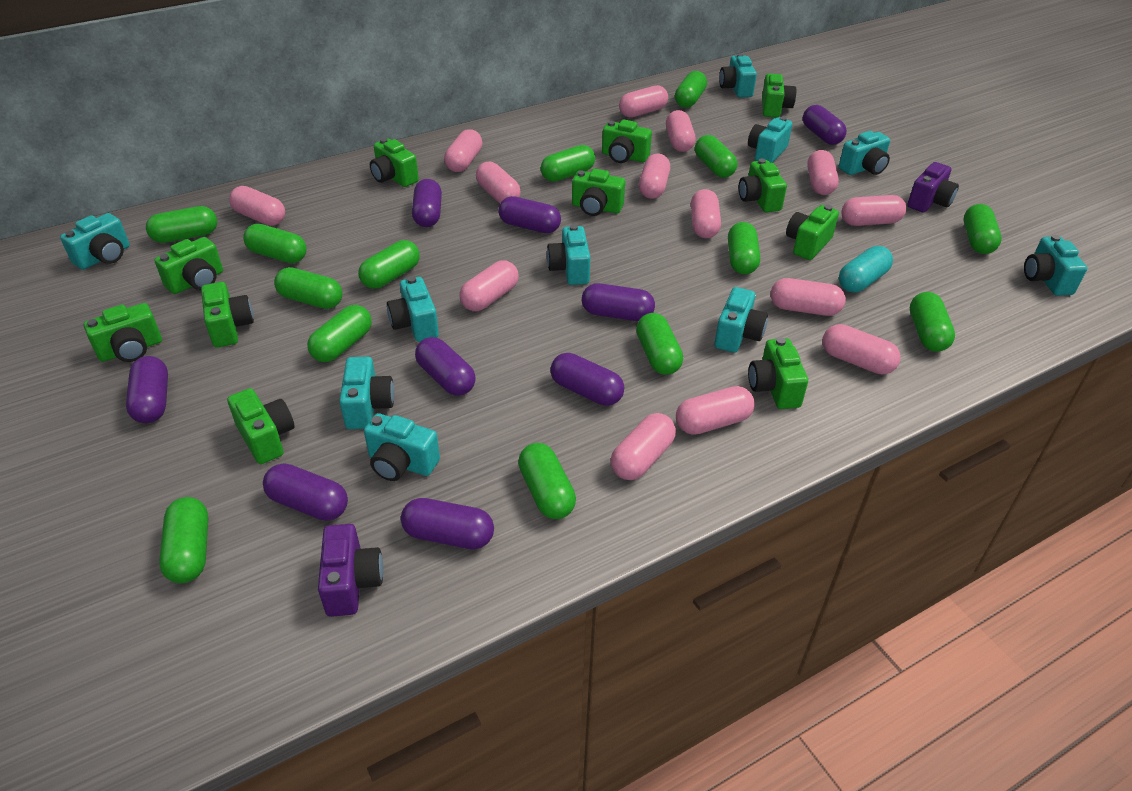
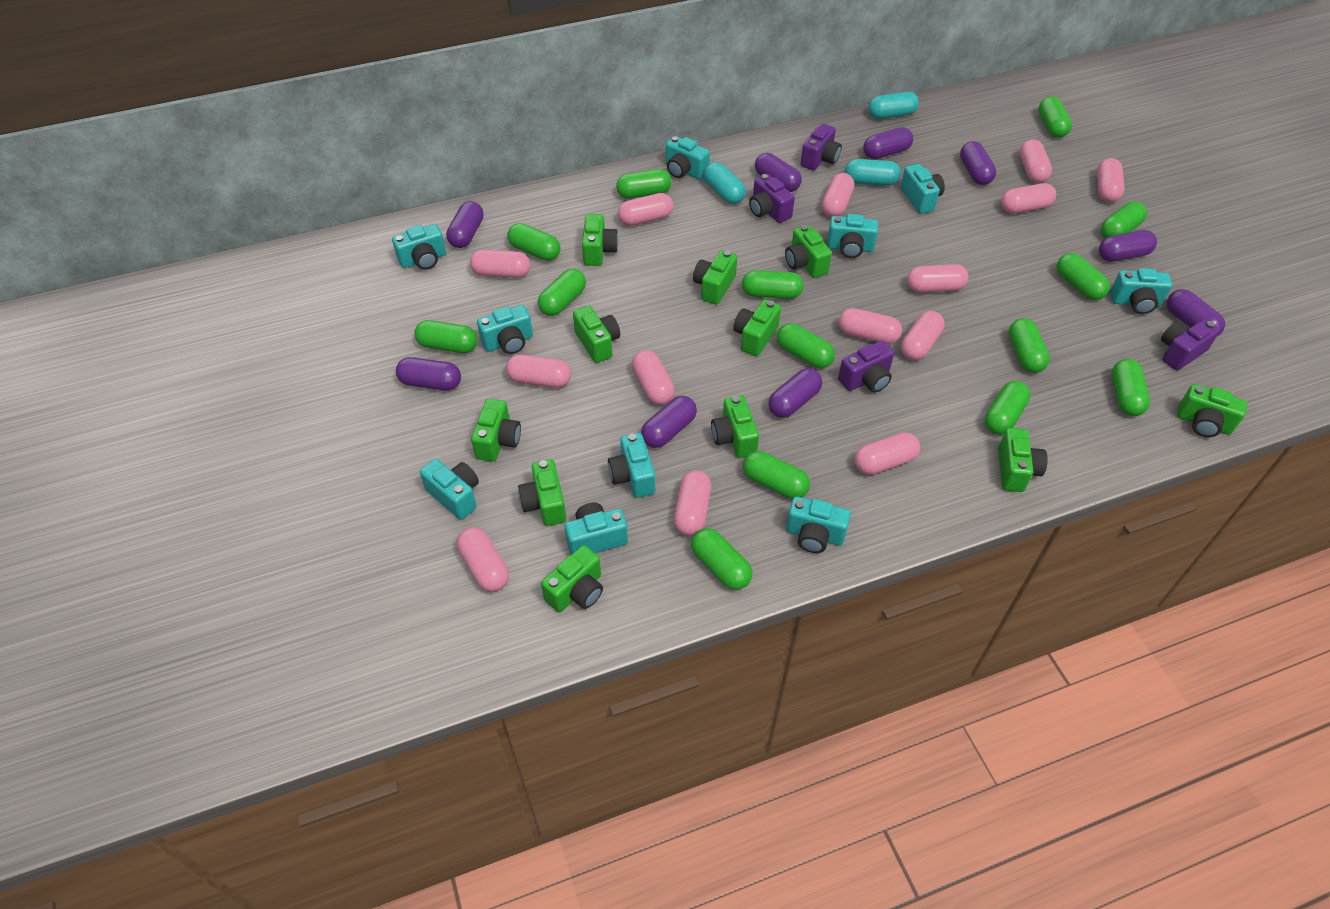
purple camera: [318,524,383,617] [907,162,959,213] = 2 -> [749,174,795,223] [800,123,842,170] [838,341,894,392] [1161,319,1220,371] = 4
turquoise capsule: [839,246,893,293] = 1 -> [703,162,746,204] [845,159,901,186] [868,92,919,119] = 3

